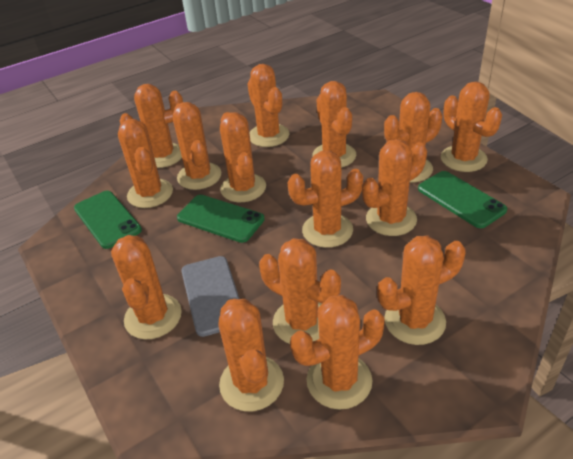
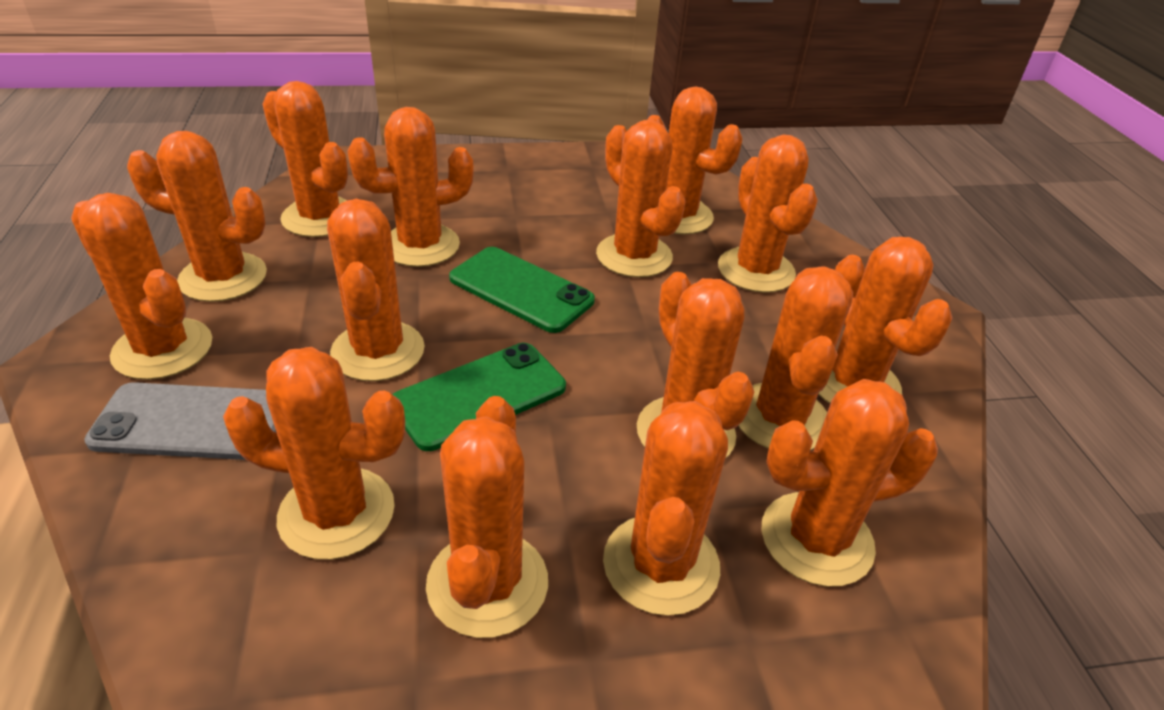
green phone: [74,191,142,249] [177,195,265,243] [418,171,507,228] = 3 -> [392,343,566,451] [449,247,595,333] = 2

